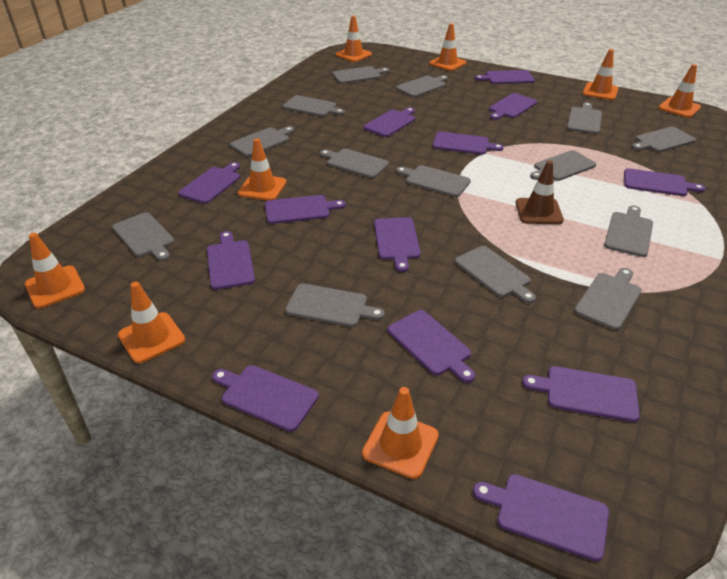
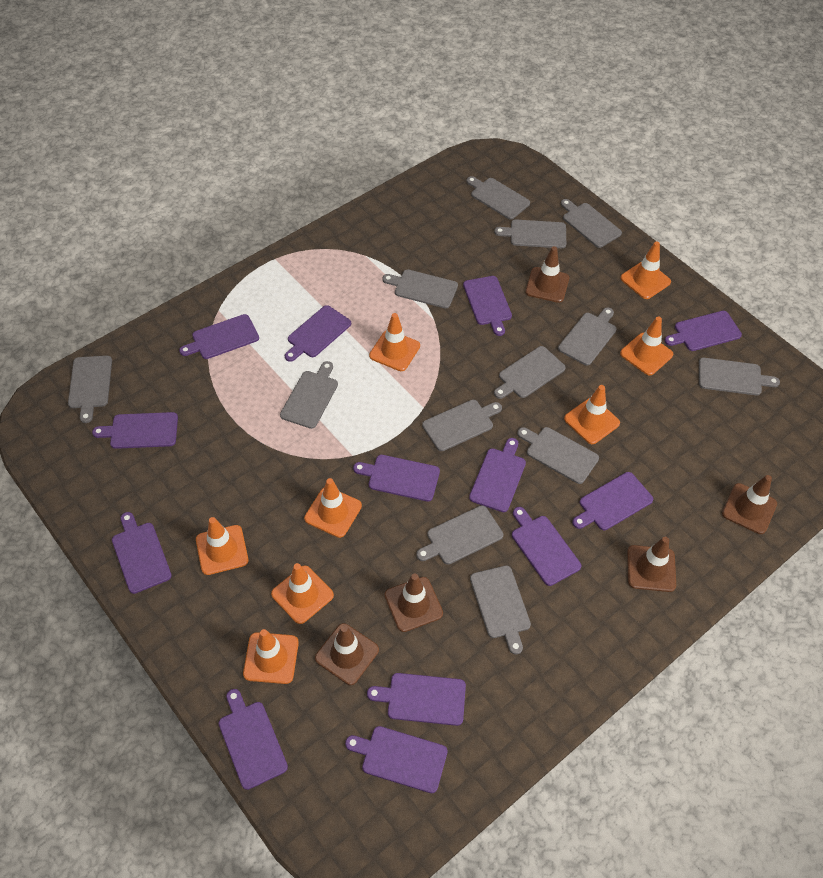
brown traffic cone: [516,161,564,224] = 1 -> [315,623,379,685] [385,573,443,632] [525,246,569,303] [627,537,676,592] [722,475,777,534] = 5
grey cutting board: [112,212,174,261] [230,126,294,157] [283,95,345,117] [285,283,385,327] [320,149,389,178] [332,66,389,84] [396,75,448,97] [396,165,471,197] [455,246,536,303] [530,150,596,181] [567,102,602,134] [574,268,642,330] [604,206,653,257] [632,127,696,152] = 14 -> [68,356,112,423] [280,361,338,429] [382,269,458,308] [416,505,503,565] [422,400,502,451] [466,176,530,219] [470,566,531,655] [494,220,566,248] [494,346,566,399] [517,427,599,484] [558,308,616,365] [561,199,622,248] [699,358,780,395] = 13

